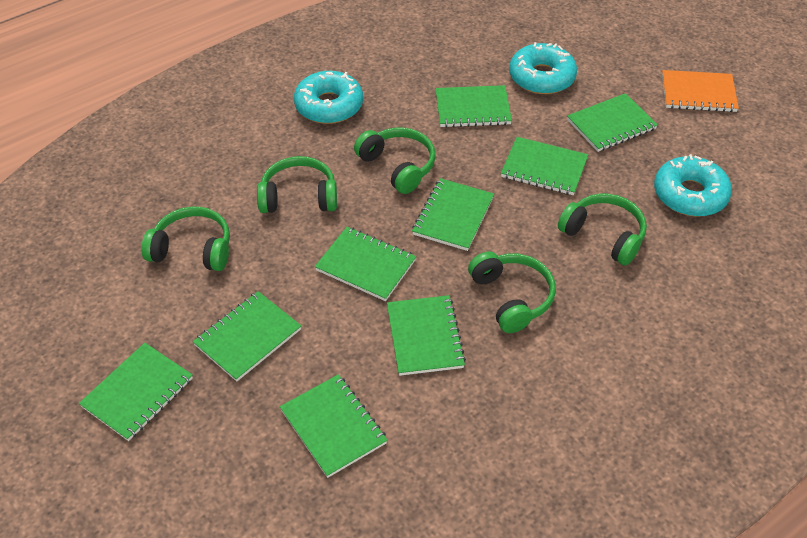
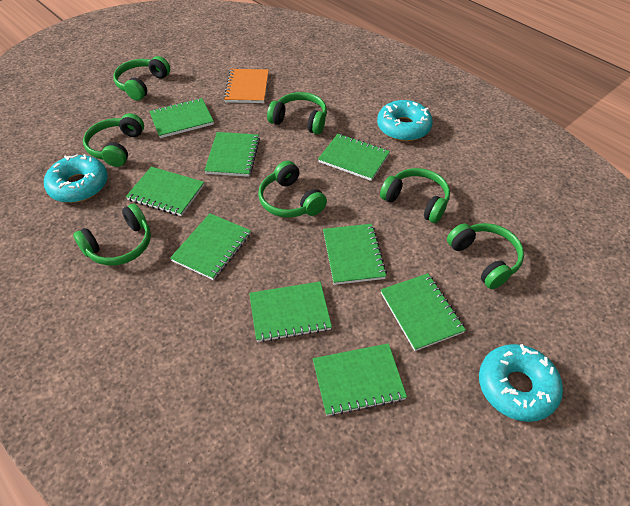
green headphones: [141,206,230,271] [257,156,337,213] [354,127,436,194] [468,252,556,333] [558,194,647,265] = 5 -> [73,204,151,266] [83,113,144,167] [113,56,170,101] [258,161,327,218] [267,92,327,134] [380,168,450,223] [447,223,524,289] = 7

